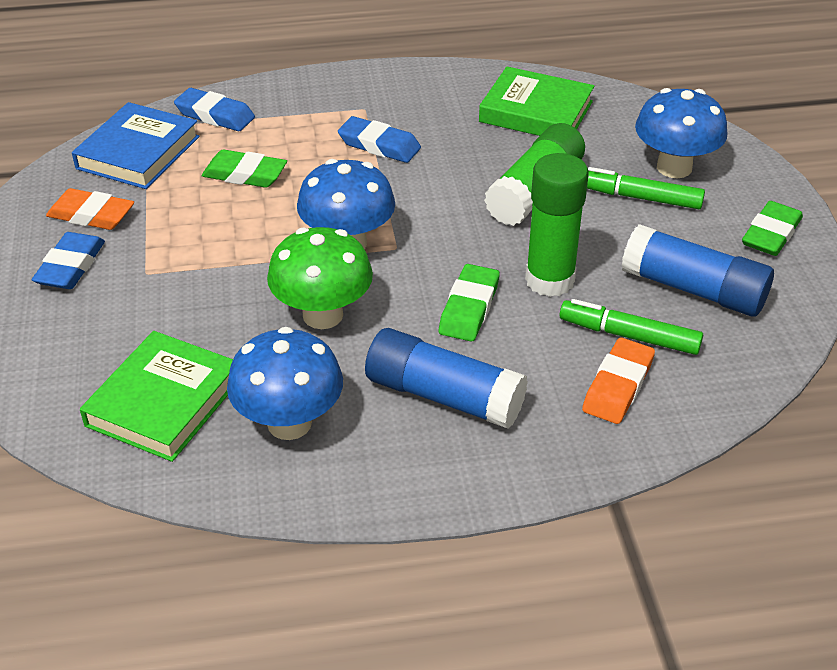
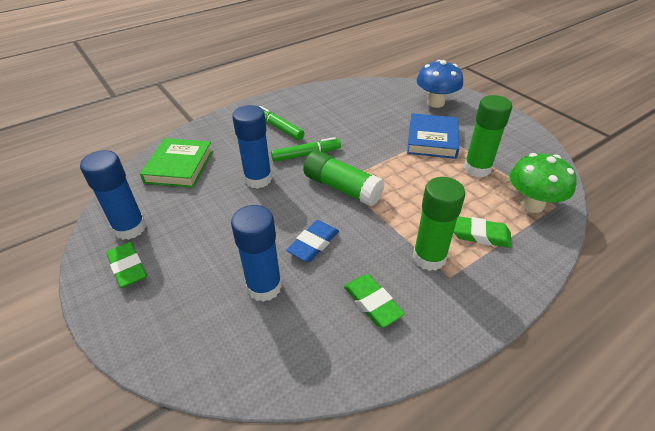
blue eraser: [32,232,105,289] [174,88,255,131] [338,116,421,163] = 3 -> [286,220,339,262] = 1
blue glue stick: [365,328,528,429] [621,224,774,317] = 2 -> [80,150,146,240] [231,205,282,302] [232,105,272,189] = 3
blue mushroom: [227,327,343,440] [297,159,395,249] [635,88,728,178] = 3 -> [416,60,463,108] = 1
green book: [80,331,233,462] [479,66,594,136] = 2 -> [140,138,213,188] = 1
green glue stick: [484,123,585,226] [525,153,589,297] = 2 -> [303,150,385,207] [413,177,465,271] [464,95,512,177] = 3
orange eraser: [46,188,134,230] [582,337,655,424] = 2 -> none = 0

